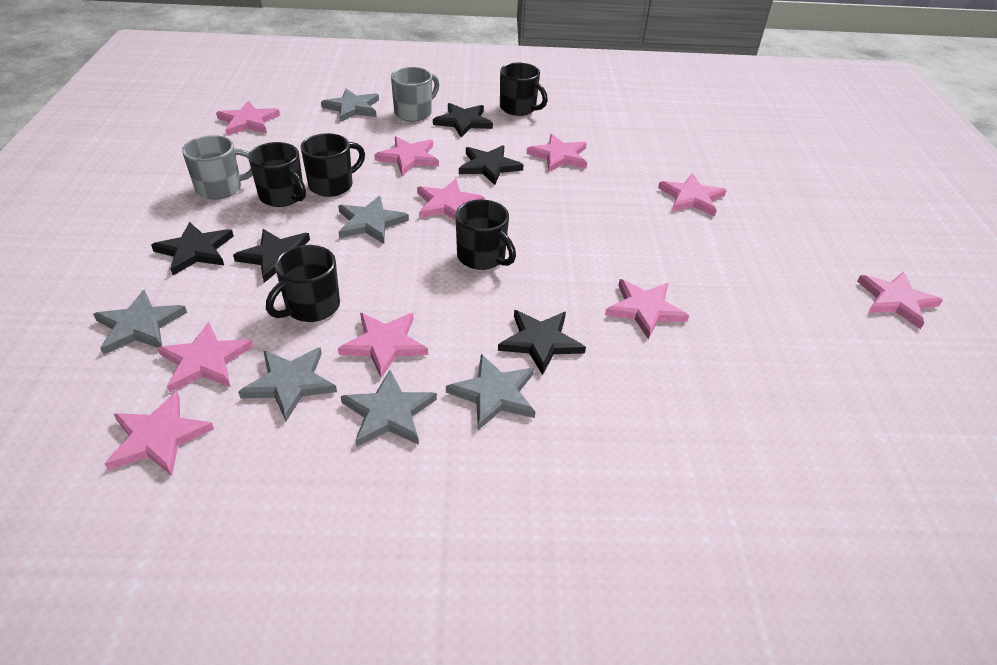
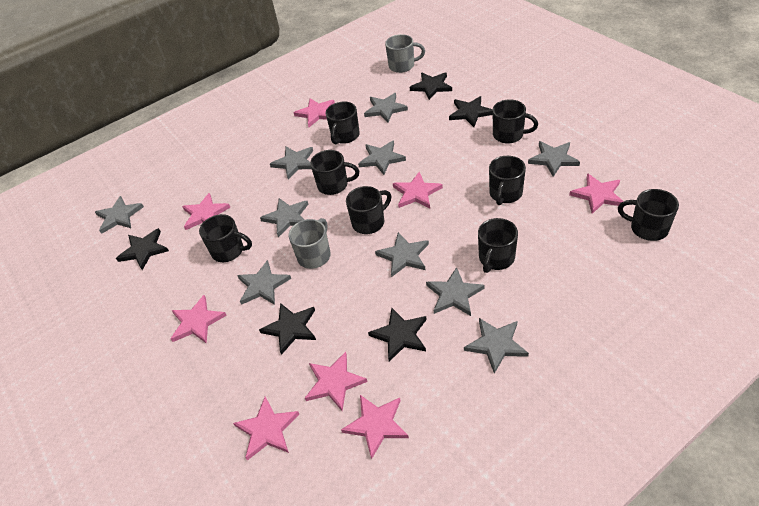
black mug: [248,142,306,207] [266,245,340,322] [300,133,365,197] [456,199,516,270] [500,63,548,116] = 5 -> [199,214,252,262] [310,150,359,195] [326,101,360,144] [346,186,391,234] [478,218,518,273] [489,156,526,205] [492,99,538,144] [618,189,679,241] = 8
grey star: [93,290,187,355] [238,347,337,421] [321,89,379,122] [338,196,409,244] [341,370,437,447] [446,354,535,430] = 6 -> [95,196,144,234] [237,260,291,305] [260,198,308,237] [270,147,313,180] [358,140,406,175] [364,93,408,123] [375,232,429,277] [426,267,485,316] [464,318,529,374] [528,141,580,177] = 10
pink star: [105,391,214,476] [157,322,253,393] [216,101,280,136] [338,313,428,378] [374,137,439,176] [417,179,485,220] [526,134,587,172] [605,279,689,339] [658,173,727,217] [857,272,943,329] = 10 -> [171,295,227,344] [182,193,231,230] [233,397,299,461] [293,98,335,127] [305,352,368,411] [341,395,409,459] [393,172,443,208] [569,173,624,214] = 8

